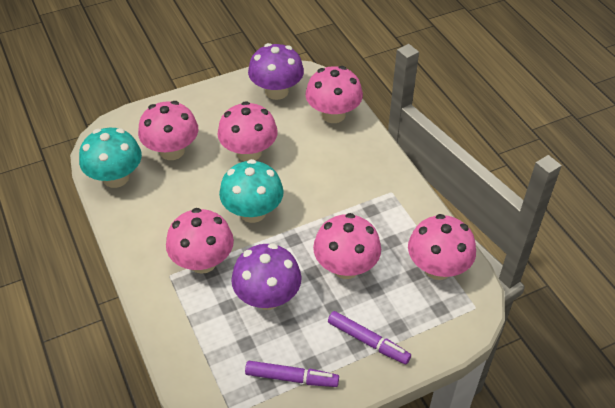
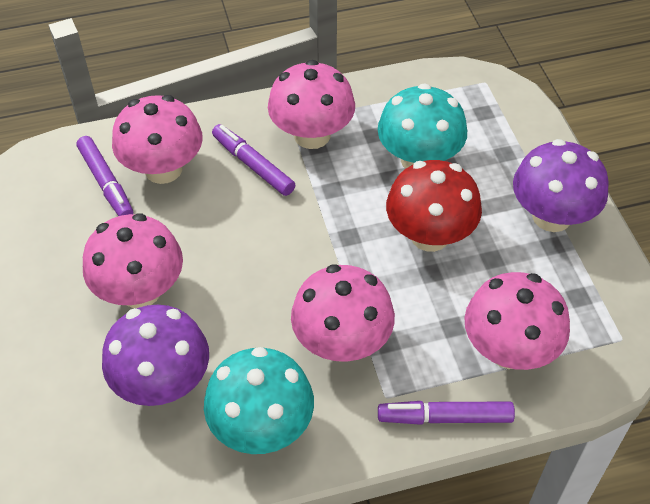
pink mushroom: [138,101,198,160] [166,208,234,274] [217,101,278,161] [305,66,363,123] [313,213,381,279] [408,214,476,280] = 6 -> [83,213,183,308] [112,95,203,184] [268,60,355,149] [291,264,395,362] [464,272,570,370] = 5
purple marker: [245,361,339,387] [328,311,411,364] = 2 -> [77,136,133,216] [212,124,295,196] [378,401,515,425] = 3
red mushroom: none = 0 -> [386,160,482,252] = 1

